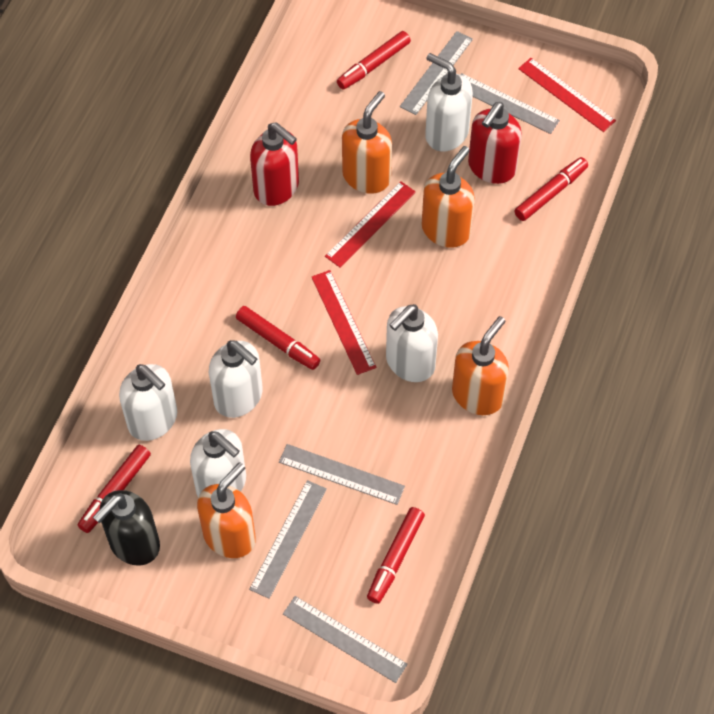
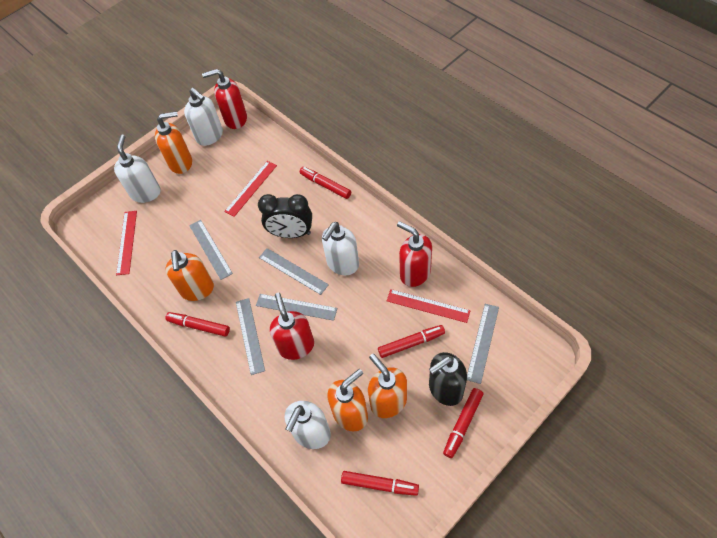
black clock: none = 0 -> [258,194,312,238] = 1
red soap dispenser: [250,123,299,206] [468,102,522,184] = 2 -> [202,69,247,129] [270,293,314,360] [397,221,432,287] = 3
white soap dispenser: [119,364,177,441] [190,429,246,498] [209,340,263,418] [386,304,438,382] [425,53,473,151] = 5 -> [114,135,161,203] [184,88,223,146] [285,401,331,449] [322,222,359,275] = 4

